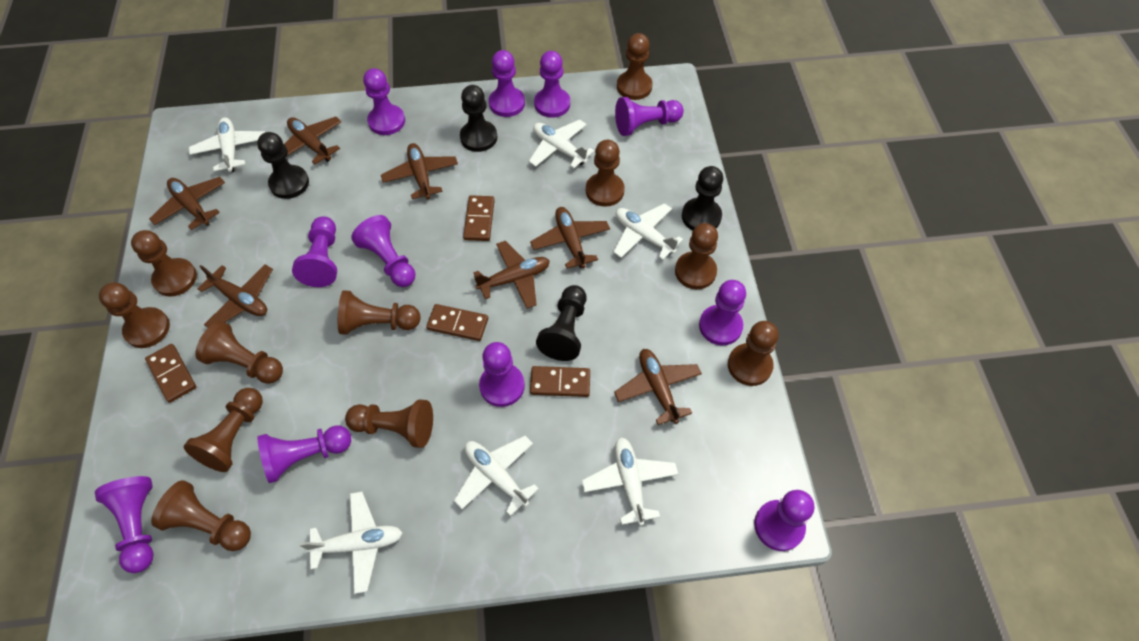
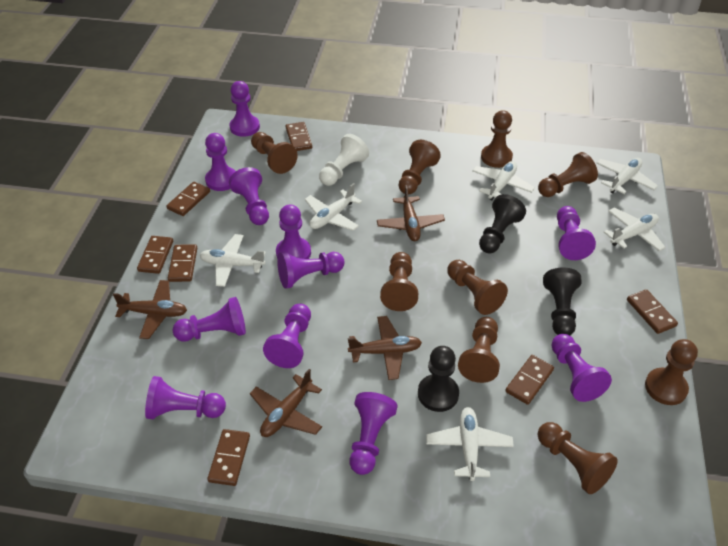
black pawn: [257,132,309,199] [460,85,497,152] [536,285,587,361] [682,166,723,230] = 4 -> [418,346,459,412] [479,194,526,254] [543,267,582,335] = 3
brown domino: [145,344,196,403] [426,304,488,341] [463,195,495,241] [530,366,590,397] = 4 -> [137,236,173,274] [166,182,210,216] [168,244,197,282] [207,429,250,486] [286,122,312,151] [505,355,554,405] [627,289,678,334] = 7
brown pawn: [99,282,170,348] [131,230,197,297] [151,480,251,551] [184,388,263,472] [195,321,283,384] [338,290,421,335] [345,400,433,448] [586,140,625,207] [617,33,653,100] [675,223,718,289] [728,321,779,386] = 11 -> [251,132,298,174] [380,252,418,311] [399,140,441,195] [447,260,508,315] [458,317,500,383] [481,110,513,168] [538,152,598,197] [538,422,618,494] [645,339,698,405] = 9
brown plane: [149,177,225,230] [197,264,273,328] [284,116,341,165] [381,143,458,200] [473,240,550,309] [530,207,610,269] [614,349,702,425] = 7 -> [113,280,187,339] [250,369,322,437] [348,316,422,380] [377,185,445,241] = 4
white pawn: none = 0 -> [319,134,369,186] = 1

